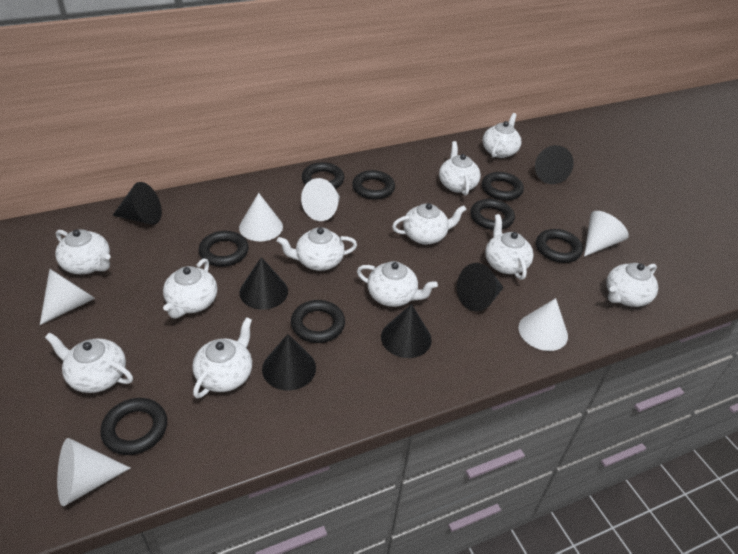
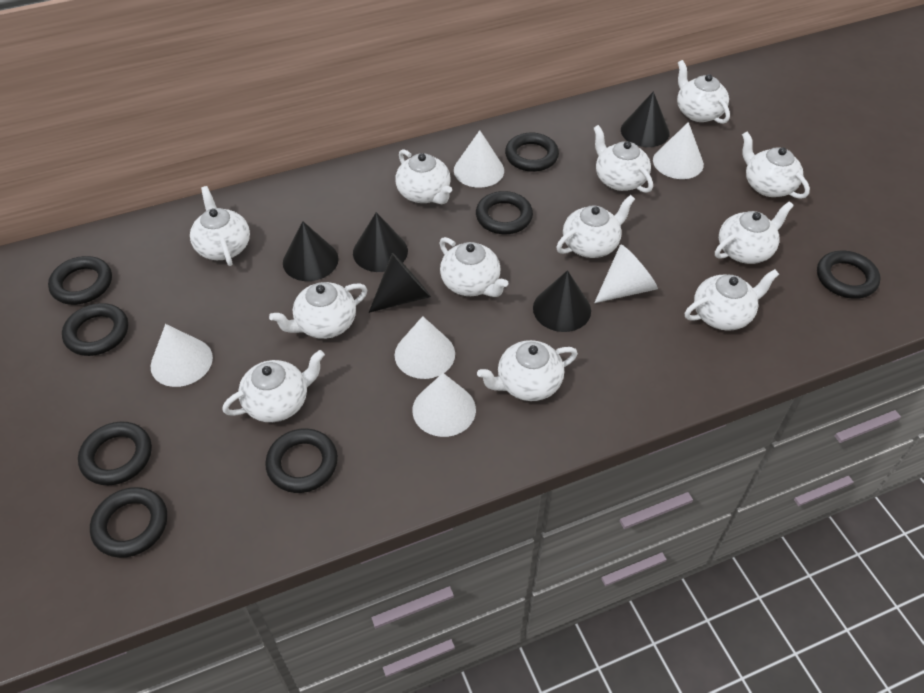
black cone: [112,182,162,225] [239,257,288,310] [262,334,316,390] [381,304,432,358] [457,263,504,311] [535,145,574,184] = 6 -> [283,221,339,281] [353,212,408,272] [369,253,431,313] [533,270,591,332] [621,91,670,147] = 5
white teapot: [45,332,133,393] [55,229,111,274] [163,258,217,319] [192,317,252,398] [277,227,357,271] [357,261,438,307] [392,203,467,244] [439,141,481,196] [483,113,522,158] [485,214,534,280] [606,263,658,307] = 11 -> [190,186,250,266] [222,350,325,422] [269,282,368,339] [395,149,452,204] [440,237,508,297] [477,340,578,401] [556,195,635,258] [594,125,653,193] [677,60,730,124] [685,269,779,331] [715,202,794,264] [742,132,810,199] = 12

